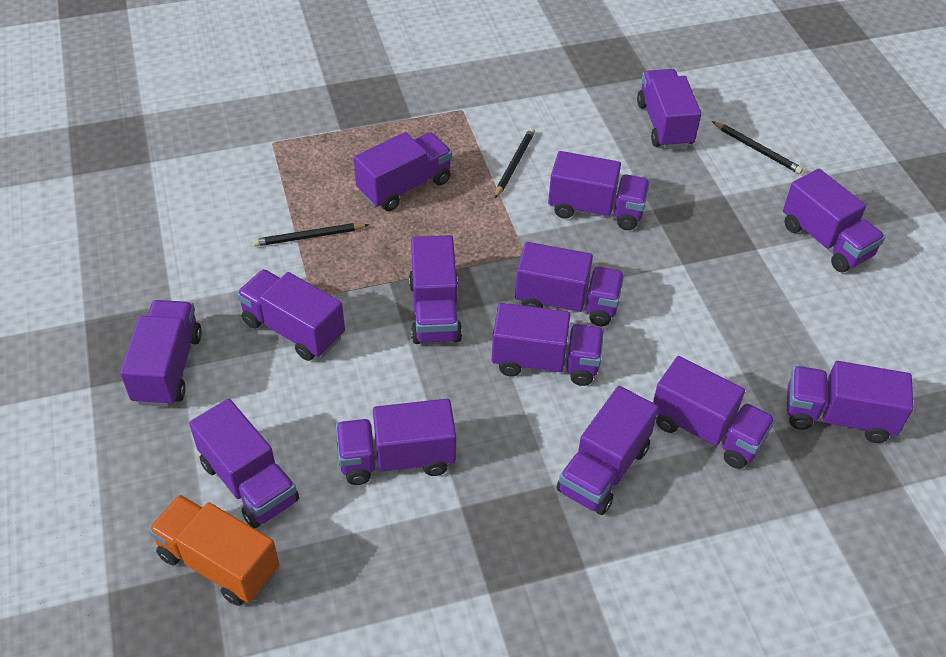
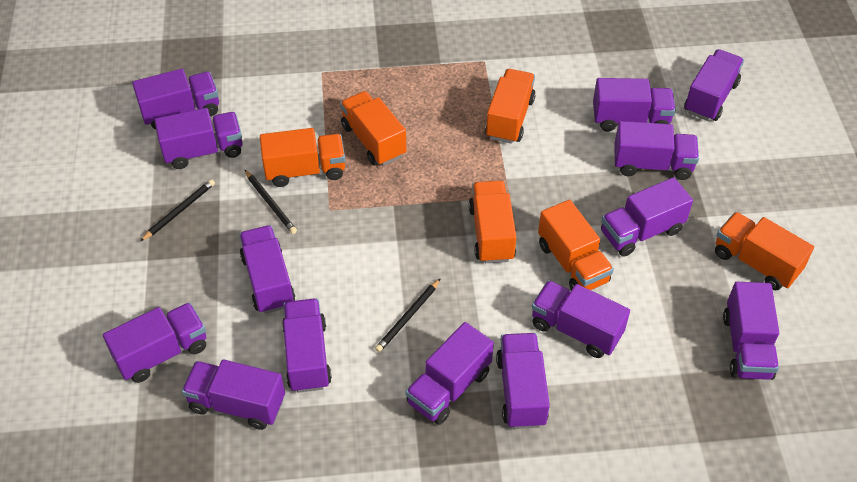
orange truck: [148,495,279,606] = 1 -> [260,128,345,187] [340,91,406,166] [469,180,516,263] [485,69,536,144] [538,200,614,290] [715,212,814,290] = 6

